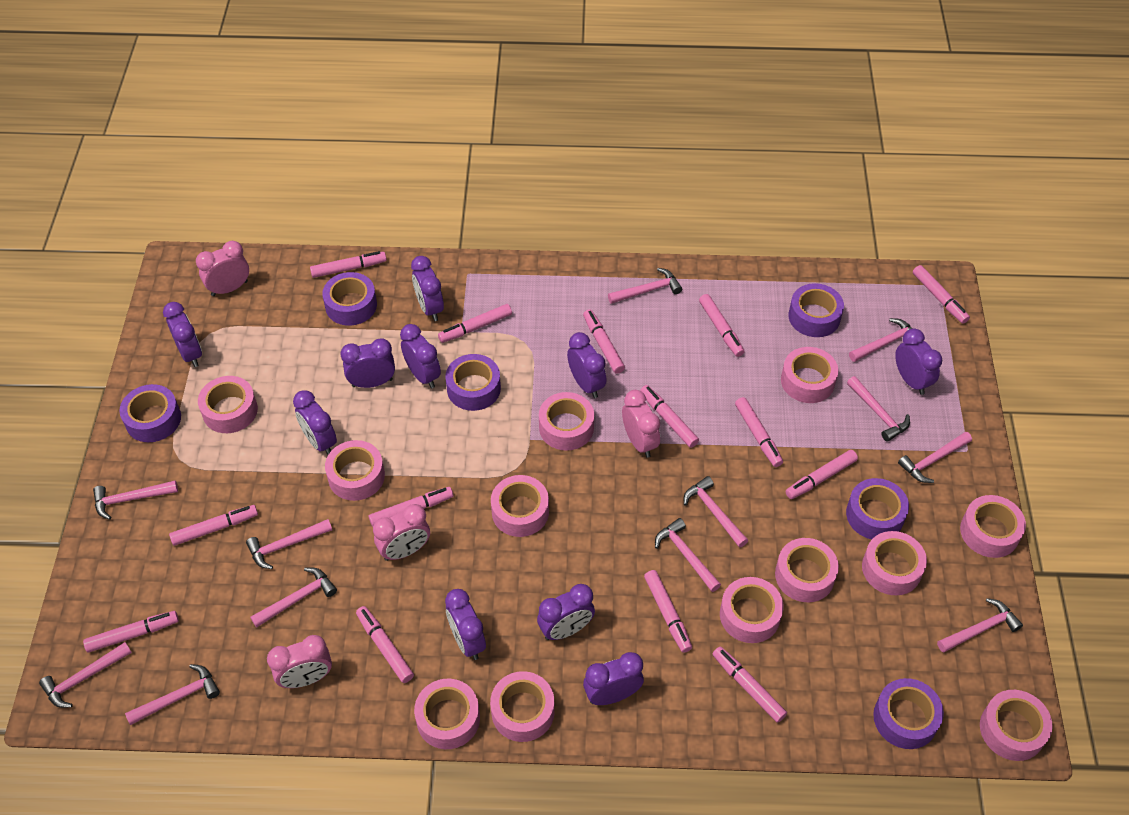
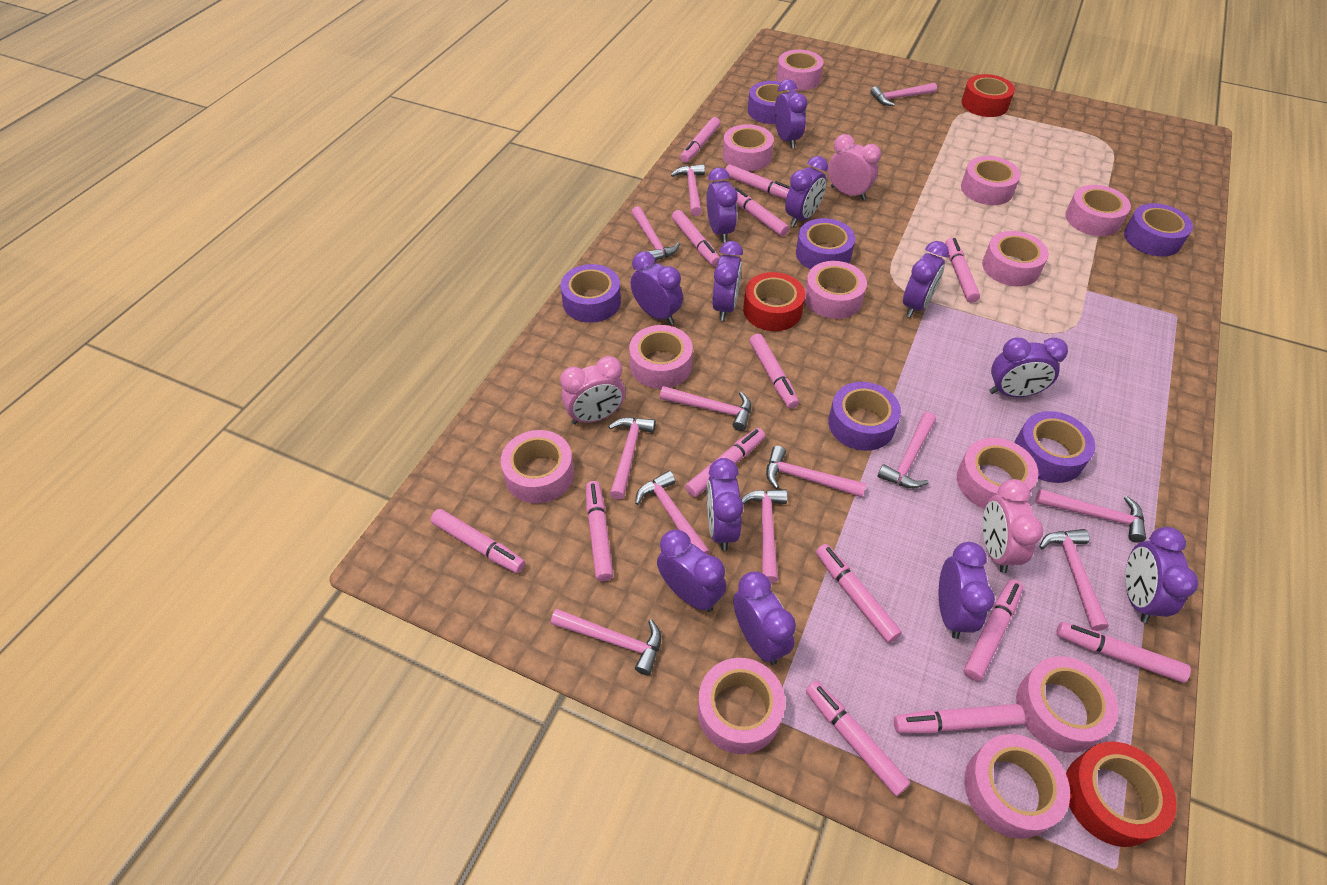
pink clock: [196,241,249,296] [267,635,332,688] [373,504,430,561] [622,390,660,458] = 4 -> [560,356,625,425] [828,134,881,200] [982,479,1043,573] = 3
purple clock: [163,302,202,367] [293,390,337,455] [341,338,395,388] [400,324,441,388] [411,256,444,321] [445,589,486,660] [537,584,595,640] [567,332,606,398] [583,652,644,705] [895,328,942,395] = 10 -> [631,251,683,325] [657,529,726,612] [707,167,738,243] [707,458,744,551] [712,241,743,321] [733,571,796,665] [774,79,807,148] [785,156,828,227] [903,241,949,318] [939,542,995,639] [989,337,1068,397] [1125,527,1199,623] = 12
red tape: none = 0 -> [743,272,805,331] [961,74,1015,117] [1066,742,1176,847] = 3

